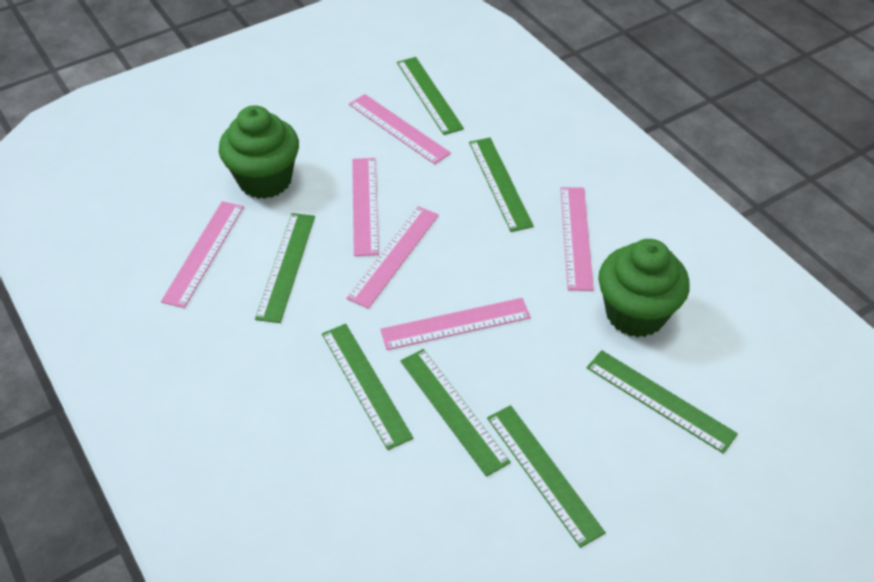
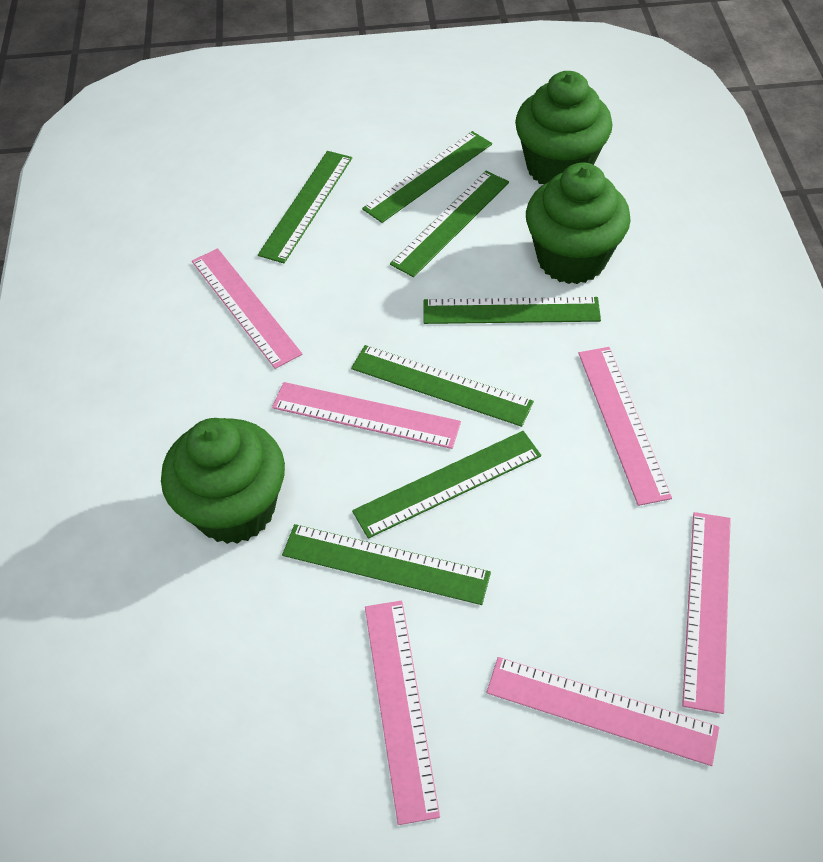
green cupcake: [219,105,299,199] [598,239,690,337] = 2 -> [161,418,285,544] [515,71,613,184] [526,163,631,284] = 3

